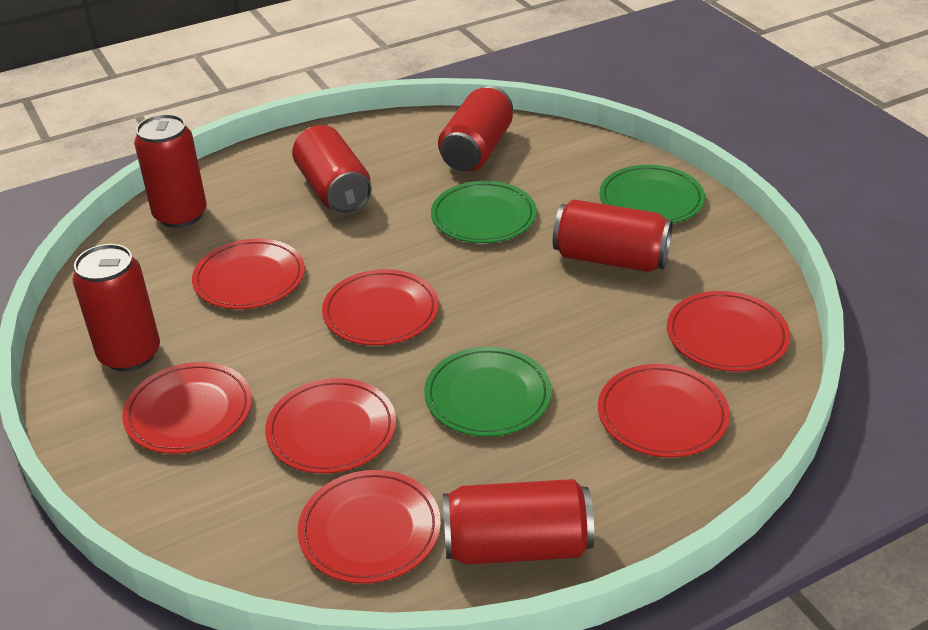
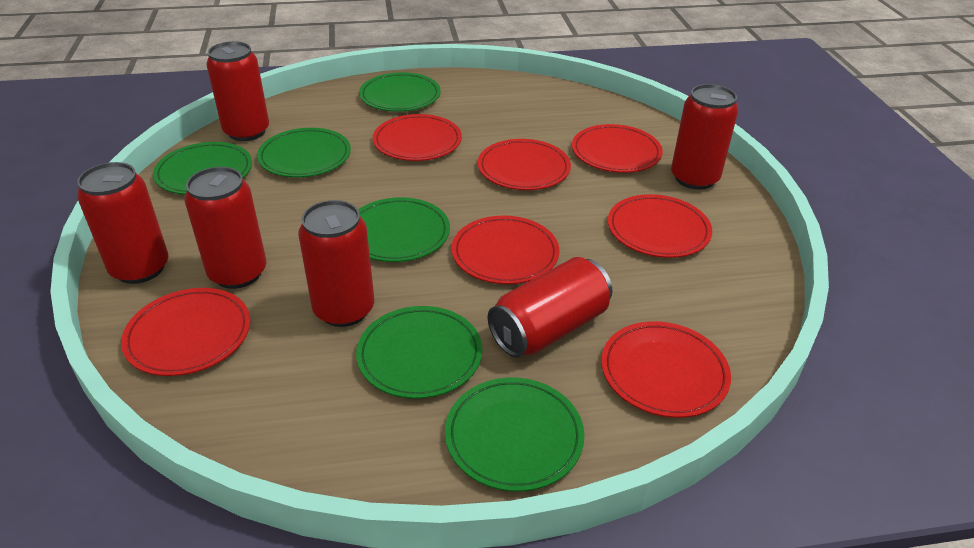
green plate: [424,347,552,437] [431,181,536,243] [600,165,705,223] = 3 -> [153,142,252,195] [257,128,351,177] [356,306,482,399] [358,197,450,262] [359,72,441,112] [445,378,584,491] = 6

